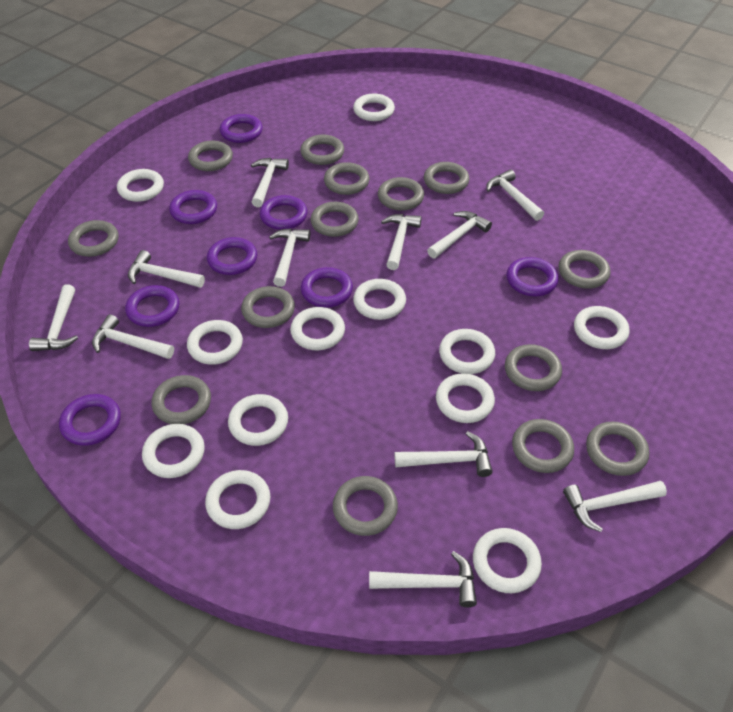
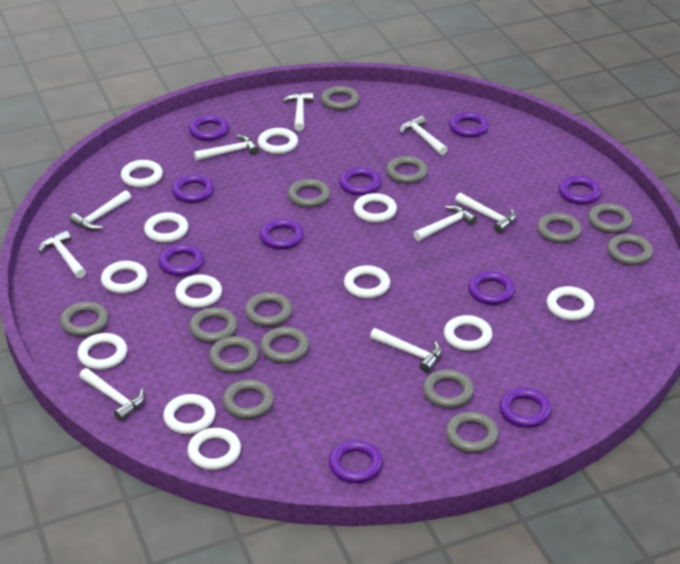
purple ring: [59,394,121,446] [125,285,179,327] [169,190,217,224] [207,237,257,275] [220,114,263,143] [260,195,307,230] [301,267,353,308] [507,257,559,297] = 8 -> [158,244,204,276] [172,174,214,203] [189,115,229,141] [260,218,304,249] [329,440,383,483] [339,167,381,195] [449,112,489,137] [468,271,515,305] [499,388,551,427] [558,176,601,204] = 10
white hammer: [29,285,78,351] [92,314,174,359] [128,250,205,288] [251,158,289,207] [269,228,310,287] [369,551,477,607] [381,214,422,270] [394,431,493,477] [427,211,492,258] [486,170,544,221] [563,481,667,532] = 11 -> [38,230,86,278] [69,190,131,231] [79,368,145,421] [194,135,259,161] [282,93,314,131] [370,328,442,372] [400,116,448,155] [413,205,477,241] [455,193,516,233] = 9

